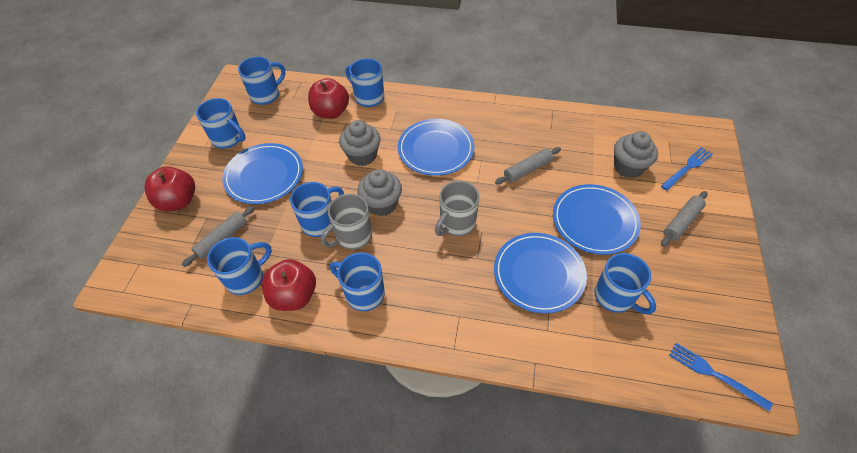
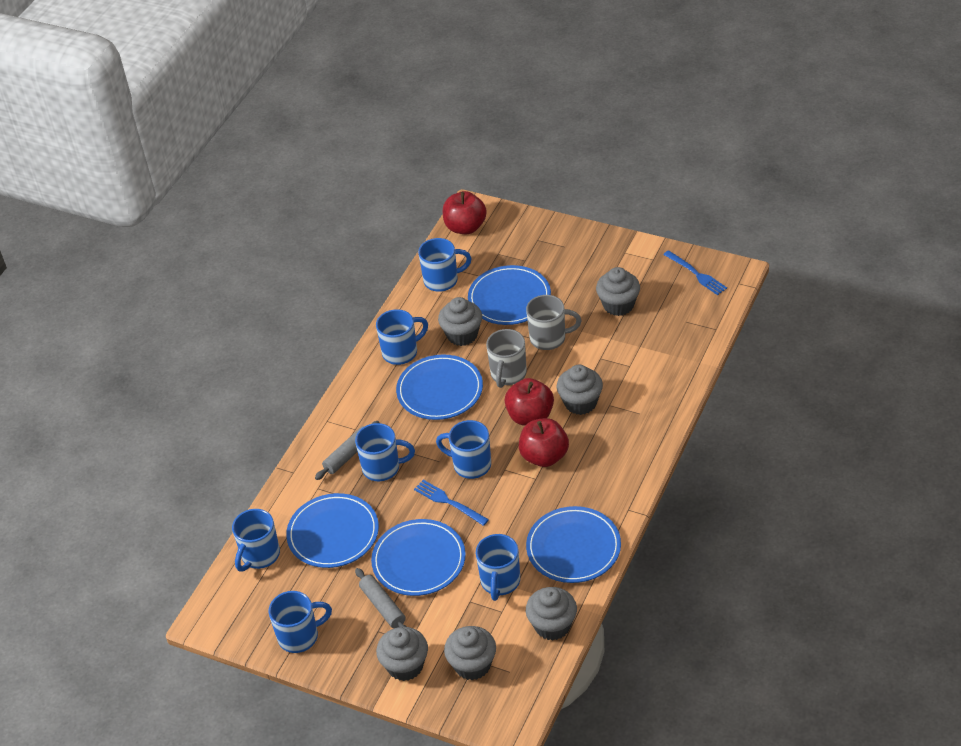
blue plate: [222,143,303,204] [398,119,474,176] [494,233,587,314] [553,184,641,255] = 4 -> [286,493,379,568] [371,519,466,596] [396,355,483,420] [468,265,551,325] [526,506,621,583] = 5
grey cupcake: [339,120,380,166] [357,169,402,216] [614,131,658,178] = 3 -> [376,627,428,681] [438,297,482,346] [444,626,496,680] [526,587,577,641] [557,365,603,415] [596,267,640,316] = 6
grey rolling pin: [182,206,255,267] [495,147,561,184] [661,191,707,247] = 3 -> [315,421,379,480] [355,568,407,628] = 2

